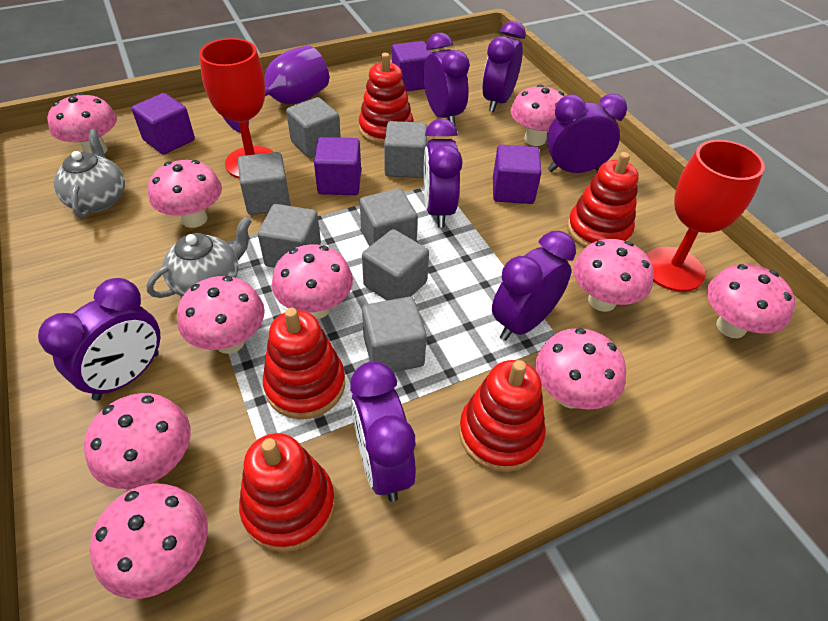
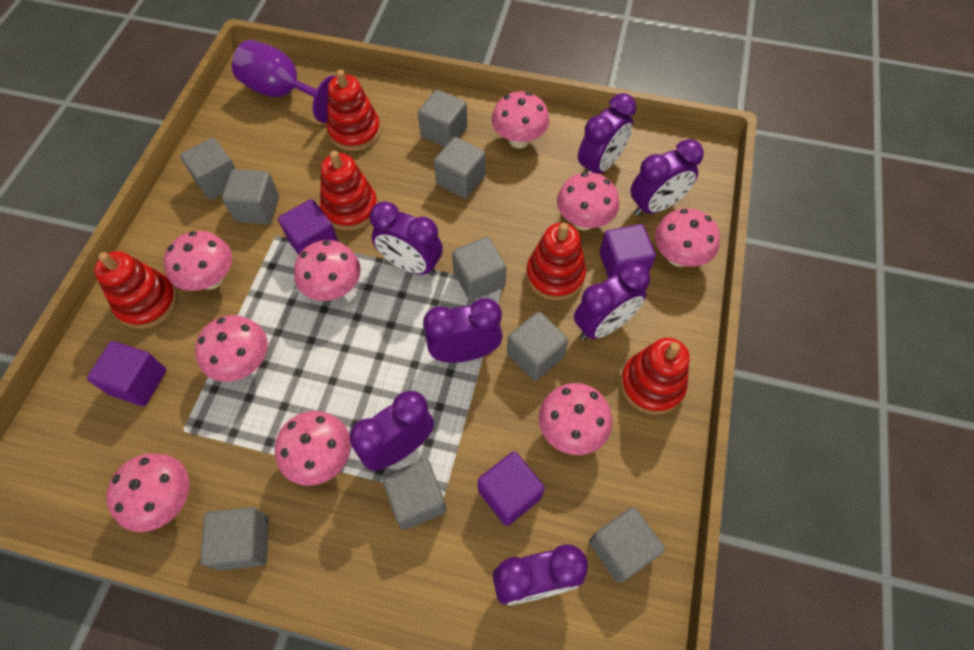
grey cube: [238,152,291,215] [258,204,321,268] [286,97,341,158] [360,188,418,247] [362,229,429,300] [362,297,427,372] [384,121,427,178] = 7 -> [180,138,236,200] [201,507,269,571] [222,169,279,225] [382,459,446,530] [418,90,467,147] [434,137,485,199] [452,237,506,301] [507,312,568,381] [589,507,665,583] = 9
grey teapot: [53,129,125,219] [146,216,252,298] = 2 -> none = 0
pink mushroom: [47,93,117,154] [84,393,191,489] [90,484,208,599] [148,160,222,228] [177,276,265,354] [272,244,353,319] [511,84,565,146] [536,328,626,410] [573,239,654,312] [707,264,795,338] = 10 -> [106,453,189,532] [164,231,232,291] [195,315,268,382] [275,411,351,486] [294,240,361,301] [492,92,550,148] [539,383,612,455] [557,172,619,230] [655,208,720,267] = 9
red goblet: [199,38,274,178] [646,140,765,292] = 2 -> none = 0

